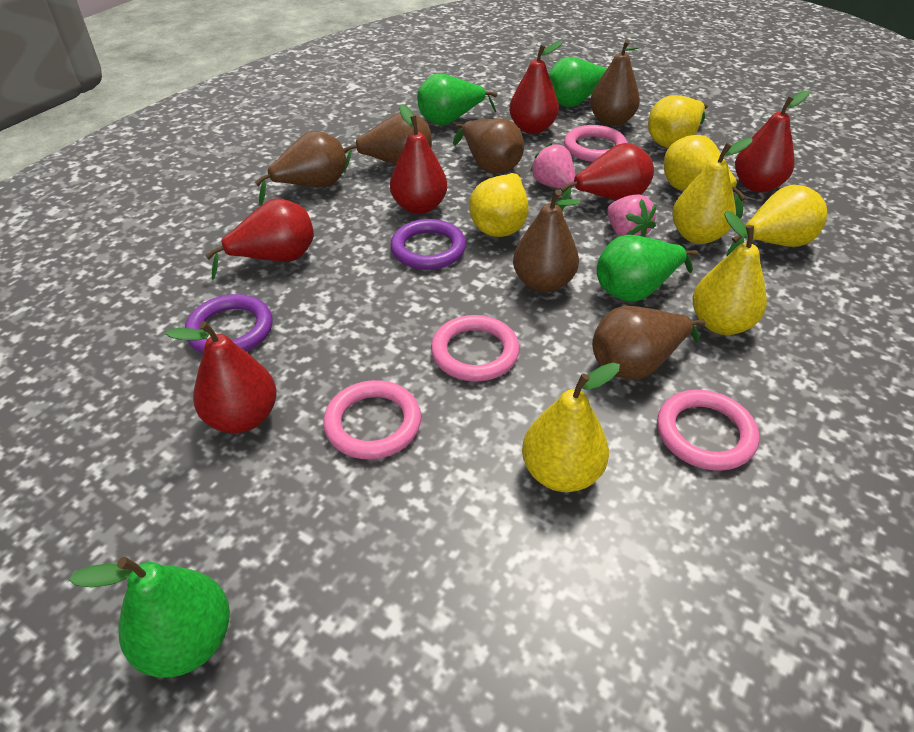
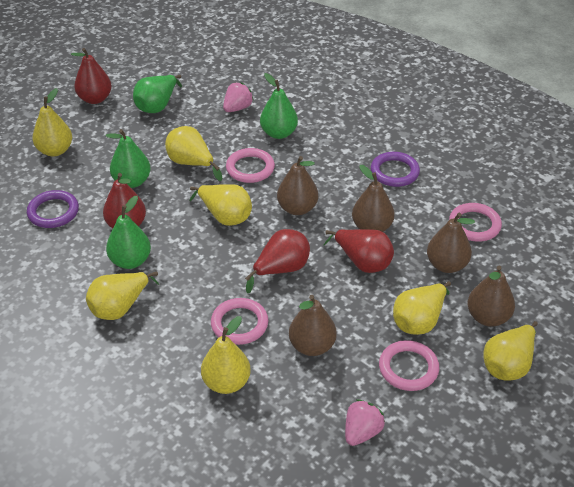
brown pear: [255,131,346,205] [343,112,432,173] [453,118,524,174] [513,190,581,292] [590,40,640,126] [592,306,706,380] = 6 -> [277,156,318,215] [289,295,337,356] [352,165,395,232] [427,213,475,273] [467,266,515,327] = 5
red pear: [165,321,277,433] [205,198,314,280] [390,104,447,214] [509,41,562,134] [560,143,654,210] [735,90,809,192] = 6 -> [71,48,112,104] [103,173,146,228] [245,229,310,293] [324,229,394,273] = 4

